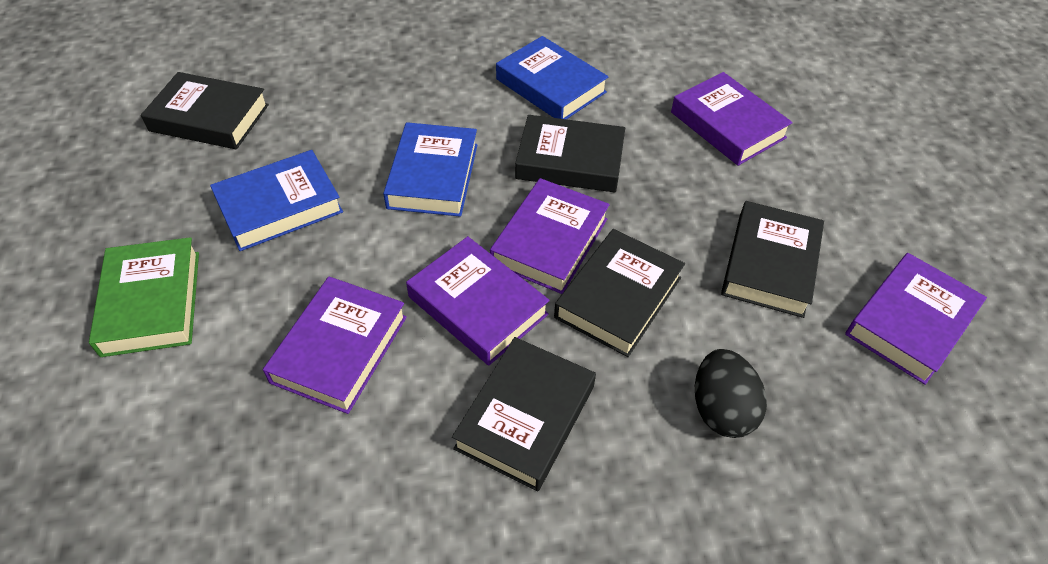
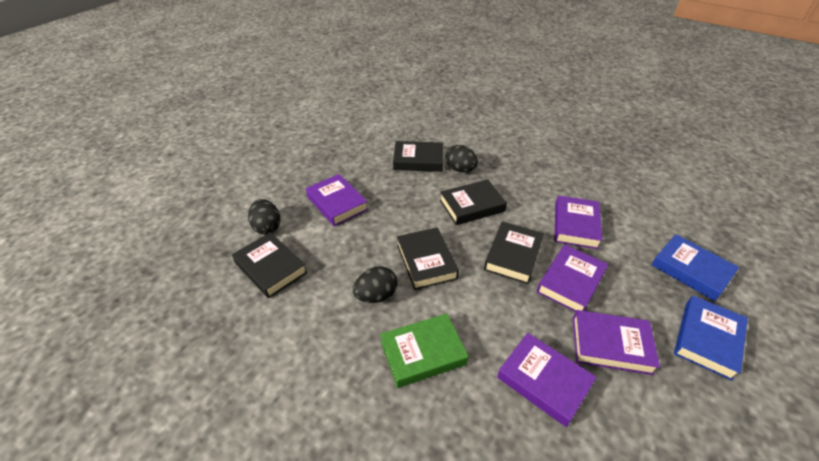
black egg: [695,349,767,438] = 1 -> [248,199,280,234] [353,266,398,303] [445,145,478,172] = 3
blue book: [210,150,343,251] [383,122,477,217] [496,36,609,119] = 3 -> [651,234,739,301] [674,296,748,381] = 2

